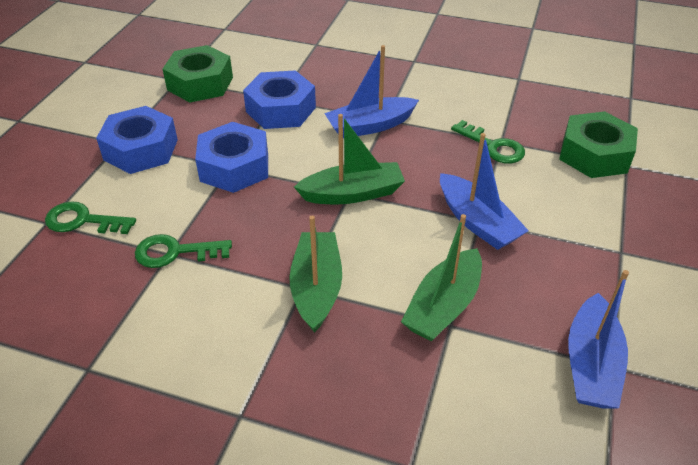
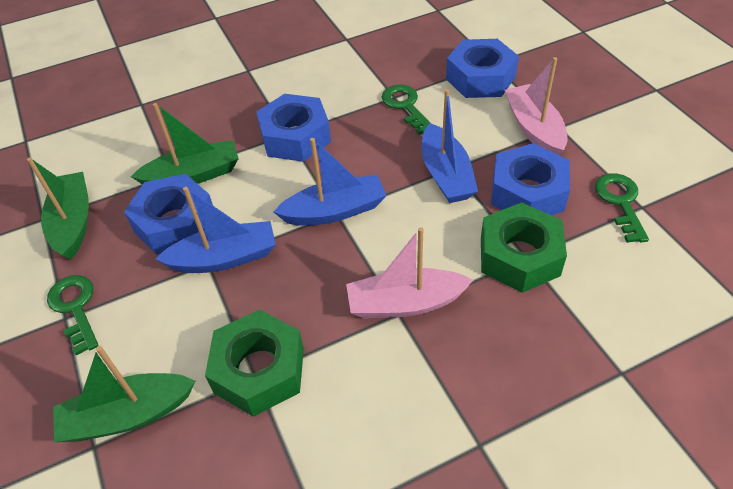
blue nut: [96,106,178,174] [195,122,268,193] [243,70,316,129] = 3 -> [124,174,213,255] [256,94,331,162] [446,39,519,98] [491,143,570,215] = 4
pink boat: none = 0 -> [346,227,473,319] [505,57,567,155] = 2

